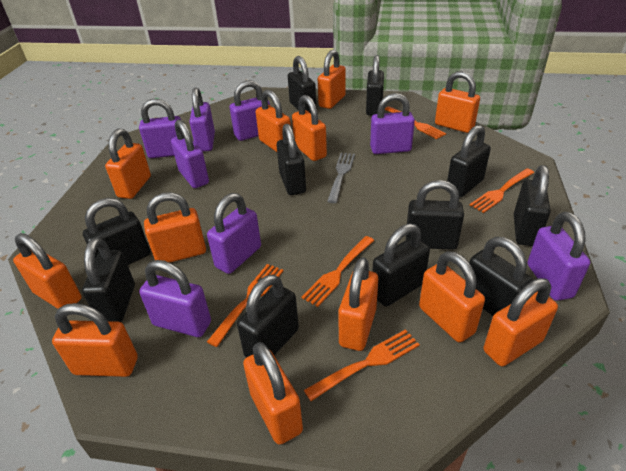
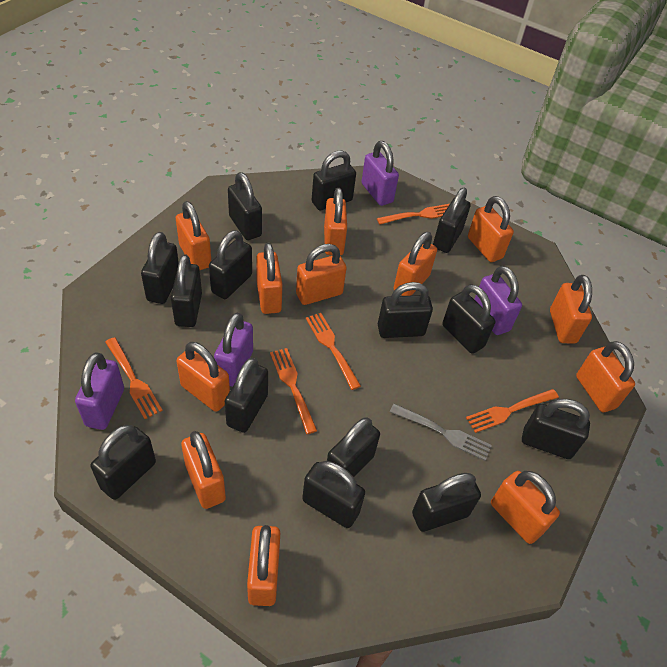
black padlock: [82,237,135,322] [83,198,150,265] [237,274,299,358] [277,124,306,195] [288,56,316,113] [366,55,384,116] [372,224,430,306] [406,180,464,250] [447,125,491,198] [469,237,533,316] [514,165,551,246] = 11 -> [91,425,156,500] [141,232,179,304] [171,254,202,327] [209,230,252,299] [225,358,268,433] [228,172,262,240] [302,461,365,528] [312,151,356,210] [327,417,380,477] [378,282,433,338] [412,473,481,532] [433,188,471,253] [442,284,496,354] [522,399,590,459] = 14
purple padlock: [139,99,181,158] [139,260,211,337] [171,120,209,188] [190,87,215,152] [207,193,261,274] [230,80,270,141] [370,93,415,154] [527,212,590,301] = 8 -> [75,352,124,430] [214,313,253,387] [361,141,399,206] [474,266,522,335] = 4

